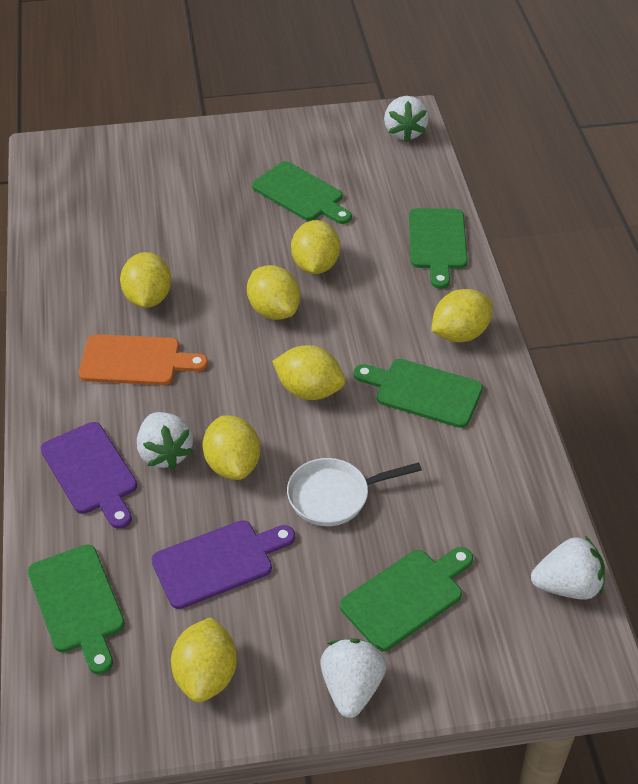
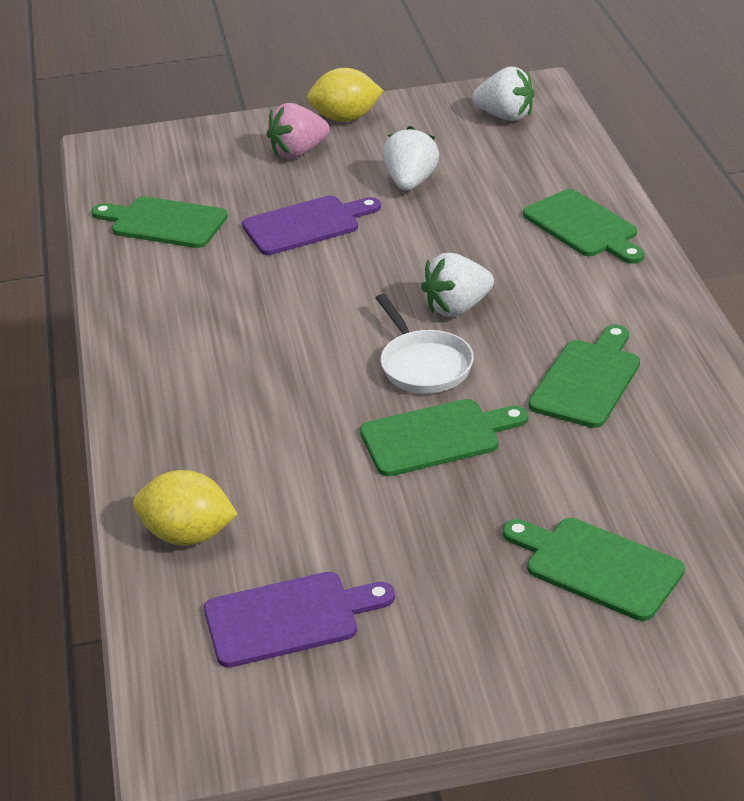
orange cutting board: [79,334,208,385] = 1 -> none = 0
pink strawberry: none = 0 -> [267,103,330,159] = 1
white strawberry: [137,412,194,470] [320,638,387,718] [384,96,429,142] [531,536,605,600] = 4 -> [383,126,439,191] [421,253,494,317] [472,67,534,121] = 3
yellow lemon: [120,252,171,308] [171,617,237,702] [203,415,260,480] [247,265,300,320] [272,345,345,400] [291,220,340,274] [431,289,493,342] = 7 -> [133,470,238,545] [307,68,384,122] = 2

